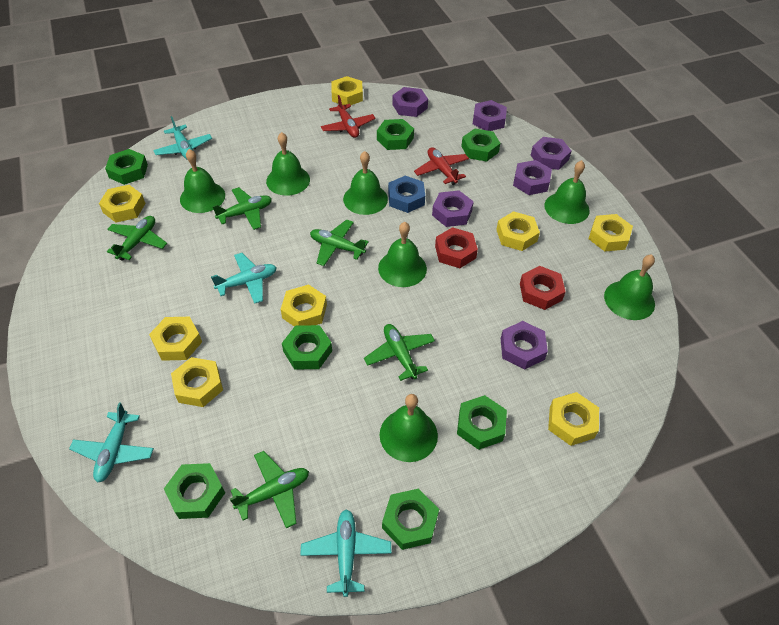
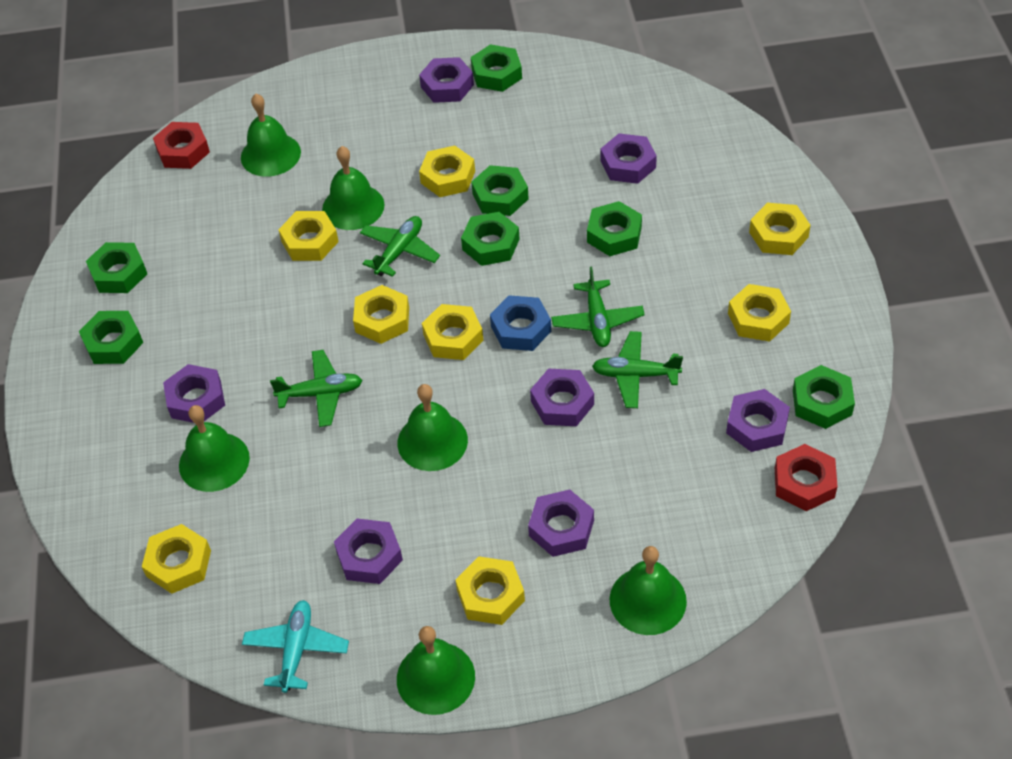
green bell: [180,149,225,213] [266,132,310,196] [343,151,388,215] [378,222,427,287] [380,394,438,462] [544,160,590,224] [604,255,655,320] = 7 -> [179,405,250,492] [241,94,301,177] [322,146,384,230] [397,626,475,715] [398,384,468,471] [609,546,687,635] = 6
green plane: [107,216,167,261] [212,187,272,230] [230,451,309,528] [310,220,369,266] [364,324,435,381] = 5 -> [270,350,362,427] [360,216,440,277] [551,266,645,347] [592,331,683,408] = 4
purple nut: [392,87,428,117] [432,190,474,227] [473,100,507,131] [501,321,548,370] [513,160,552,195] [531,137,571,170] = 6 -> [163,364,225,423] [334,519,403,584] [419,57,474,103] [528,490,594,557] [530,369,594,426] [601,133,657,184] [726,389,790,452] = 7
red plane: [321,95,376,138] [414,147,469,185] = 2 -> none = 0
turquoise plane: [69,402,154,483] [153,116,212,159] [211,253,277,304] [300,509,391,597] = 4 -> [242,600,349,693] = 1

